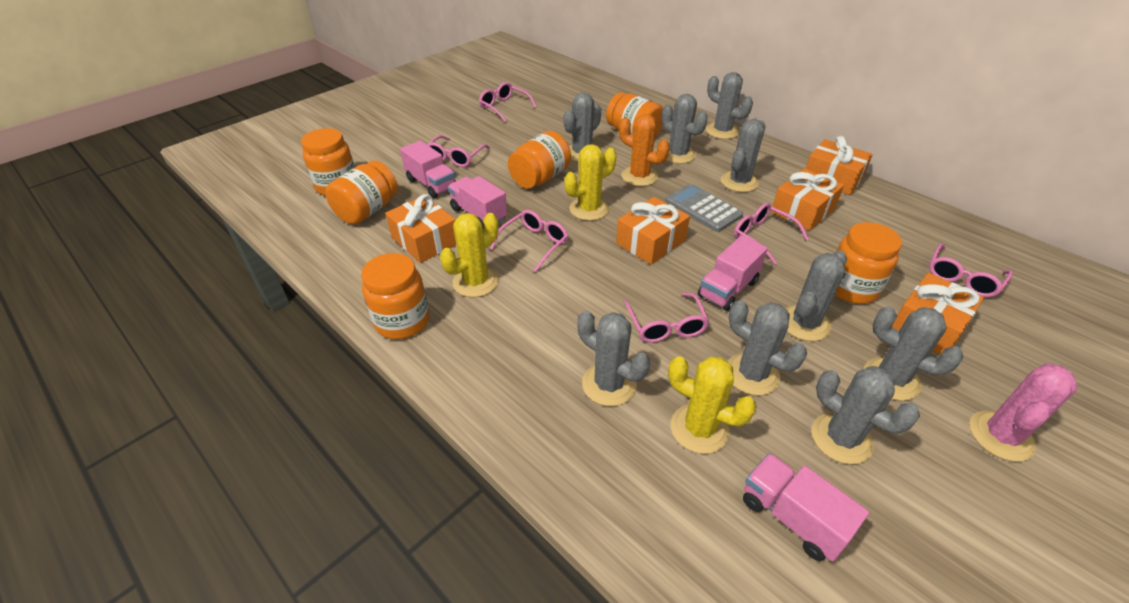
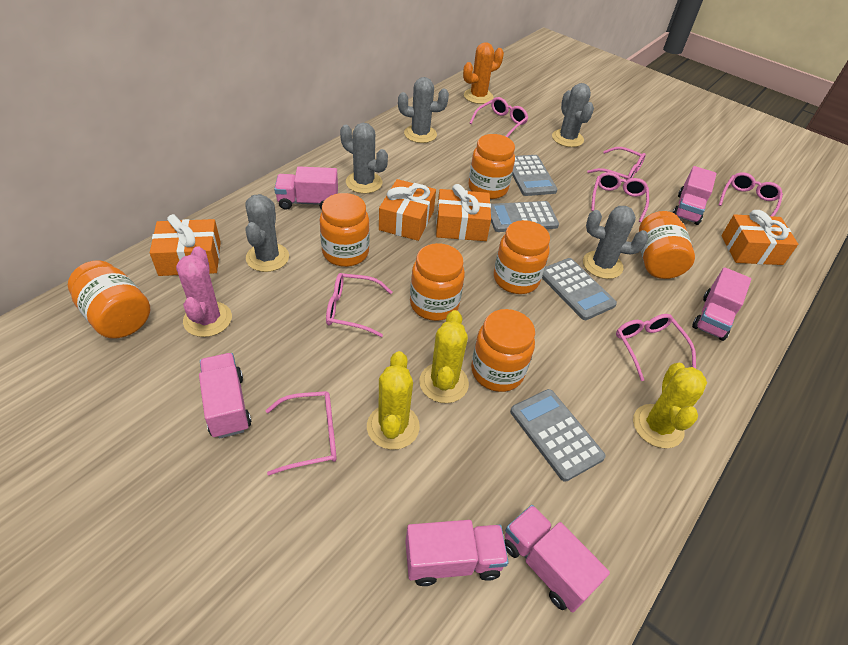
grey cactus: [564,92,602,162] [577,311,650,406] [662,94,708,164] [706,72,753,139] [721,119,766,192] [728,300,807,396] [785,251,847,341] [811,366,920,464] [864,306,963,401] = 9 -> [245,194,289,272] [340,123,388,194] [398,77,449,143] [552,83,594,147] [583,206,648,279] = 5
grey calculator: [665,184,743,232] = 1 -> [491,201,559,232] [510,389,605,482] [512,155,558,196] [542,258,617,320] = 4
orange gift: [385,194,456,263] [616,197,690,265] [771,168,844,231] [806,136,873,195] [892,273,984,354] = 5 -> [150,214,221,276] [379,179,436,241] [436,184,491,241] [721,210,798,265] = 4
orange jar: [301,128,355,196] [325,161,398,225] [361,253,429,339] [508,131,571,189] [606,92,663,138] [835,222,902,304] = 6 -> [68,260,150,339] [320,193,370,267] [410,243,465,321] [469,134,515,199] [471,309,535,392] [494,220,550,294] [639,211,695,279] = 7
pink glasses: [427,135,490,167] [479,82,537,122] [490,210,568,272] [624,292,709,343] [734,203,809,265] [929,243,1013,297] = 6 -> [265,391,337,476] [326,273,392,337] [470,97,528,137] [587,147,646,180] [591,172,649,222] [616,314,696,381] [719,172,783,217] = 7
pink truck: [400,141,456,198] [448,176,507,229] [698,235,768,311] [743,453,869,561] = 4 -> [199,353,251,439] [274,166,338,210] [405,520,509,586] [504,505,610,612] [672,166,717,225] [692,267,751,341] = 6

